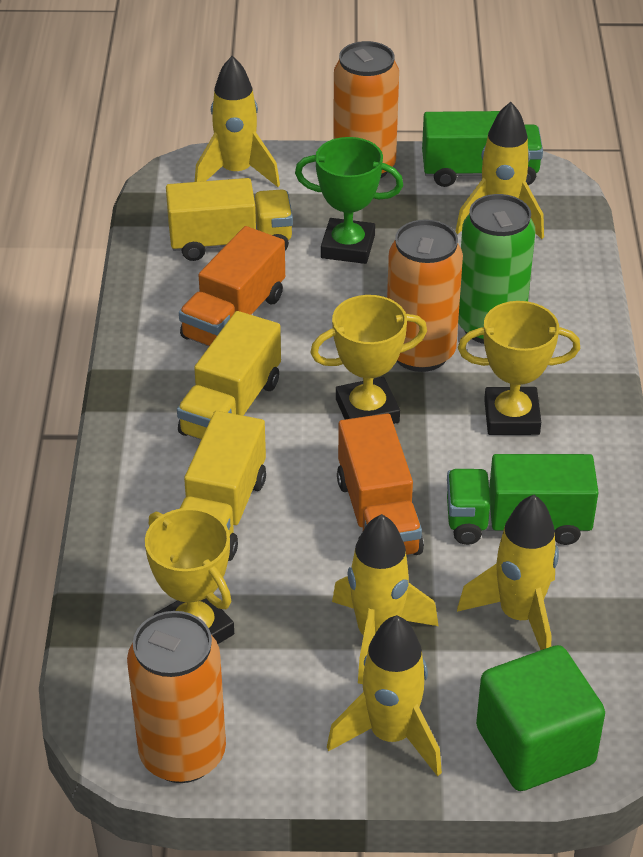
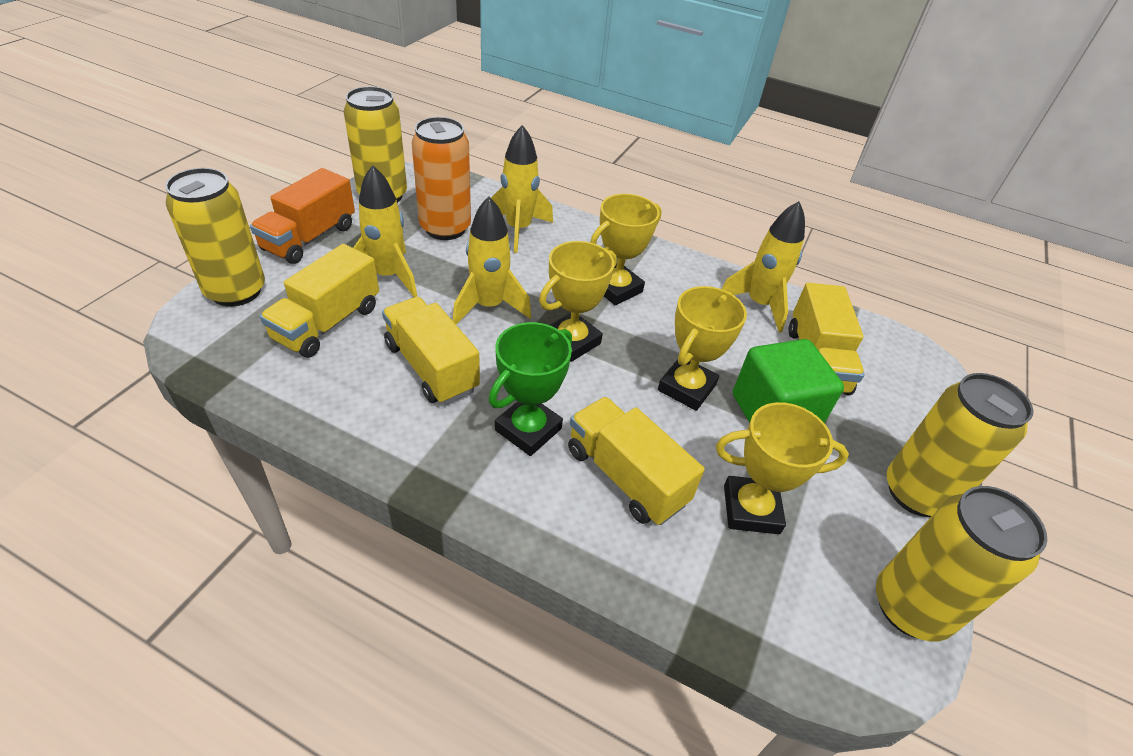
green can: [458,194,535,344] = 1 -> none = 0
green truck: [422,111,543,187] [447,454,599,545] = 2 -> none = 0
orange can: [127,611,226,783] [333,41,399,179] [387,219,463,372] = 3 -> [412,117,471,240] = 1
orange truck: [179,226,285,347] [337,413,424,555] = 2 -> [250,168,355,264] = 1
yellow can: none = 0 -> [165,168,265,307] [344,86,407,203] [876,486,1048,641] [887,373,1034,517] = 4
yellow rocket: [195,56,280,187] [327,615,442,777] [332,514,438,684] [455,102,544,239] [457,495,559,650] = 5 -> [353,165,417,297] [453,197,531,324] [491,125,553,253] [722,201,805,333] = 4
yellow trophy: [145,508,234,644] [310,295,427,424] [458,301,580,435] = 3 -> [539,241,617,362] [590,194,662,305] [658,286,747,411] [716,402,849,534] = 4
yellow truck: [166,178,293,261] [177,311,281,440] [180,411,266,561] = 3 -> [260,244,379,358] [382,297,480,404] [568,397,705,525] [788,283,864,395] = 4

